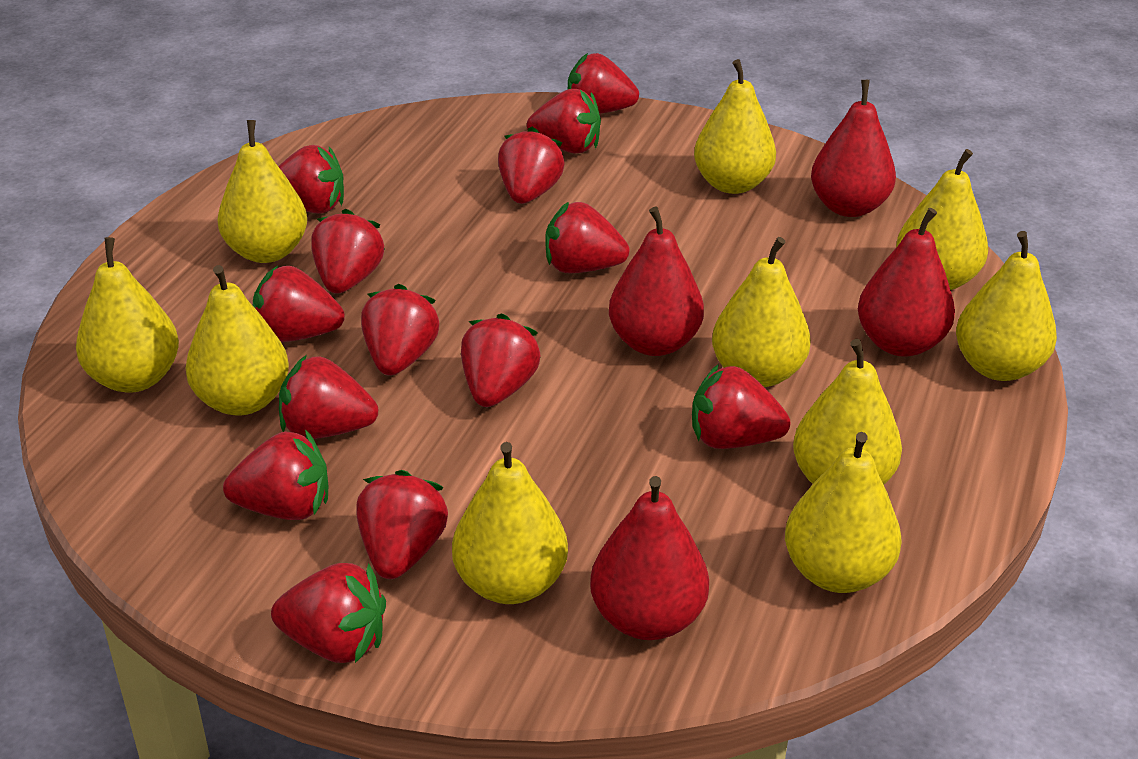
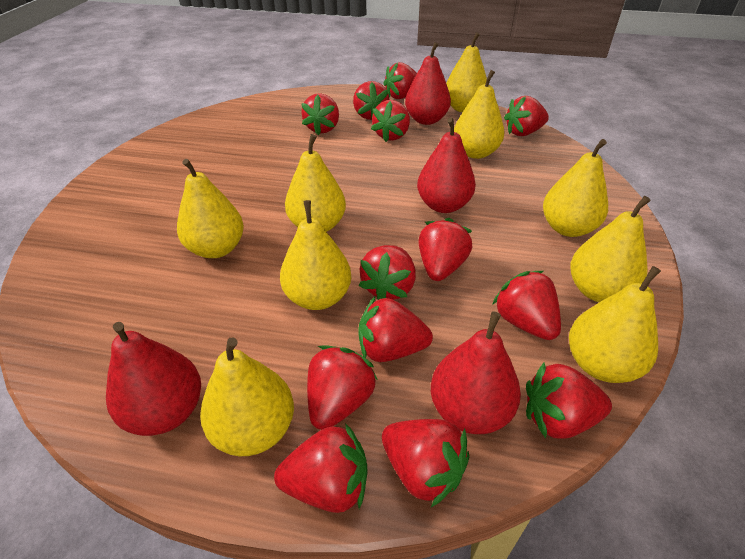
red strawberry: [223,430,328,520] [253,265,345,342] [271,563,386,663] [278,145,344,214] [279,355,378,439] [311,209,385,294] [356,470,448,579] [361,284,439,376] [461,314,541,407] [498,127,565,204] [527,89,601,153] [545,202,630,273] [568,53,639,114] [692,364,790,449] = 14 -> [274,423,368,513] [301,93,339,135] [307,345,378,430] [353,81,389,120] [358,297,433,362] [359,245,416,300] [371,100,410,142] [382,419,470,507] [383,62,417,99] [419,218,472,281] [492,271,561,340] [504,96,549,136] [526,362,612,439] = 13
yellow pear: [76,237,179,393] [185,265,289,416] [217,120,307,263] [452,442,568,604] [694,59,776,194] [712,237,811,387] [785,432,902,593] [793,339,902,485] [896,149,988,290] [956,231,1057,381] = 10 -> [177,159,244,258] [200,337,294,456] [280,200,351,310] [285,134,346,232] [446,32,487,112] [454,70,505,159] [543,139,608,237] [569,266,661,383] [570,196,651,302] = 9

